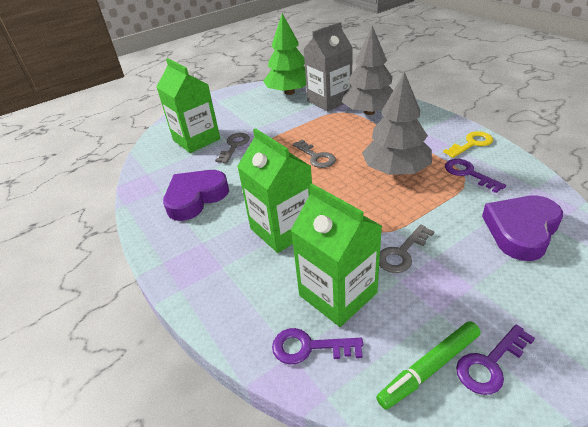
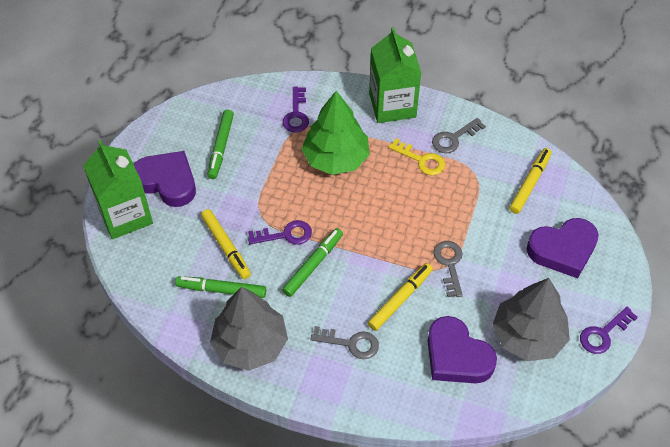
green carton: [157,58,220,153] [237,128,312,253] [291,184,382,327] = 3 -> [83,140,153,239] [369,27,421,123] = 2
green marker: [376,321,481,410] = 1 -> [175,276,266,298] [207,110,234,179] [282,228,343,297] = 3
grey carton: [304,22,353,112] = 1 -> none = 0
purple heart: [163,170,229,221] [482,196,563,261] = 2 -> [134,151,196,207] [428,316,497,383] [527,218,599,278] = 3
yellow marker: none = 0 -> [201,209,251,279] [368,263,433,331] [509,148,552,214] = 3

